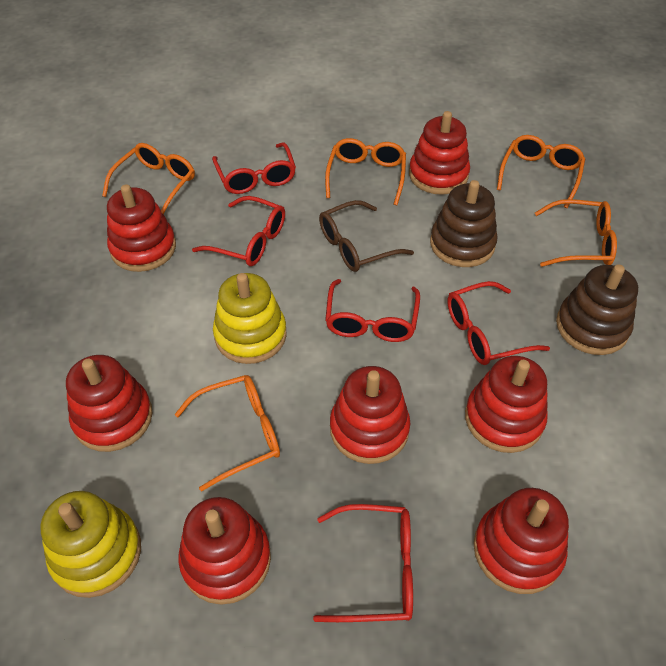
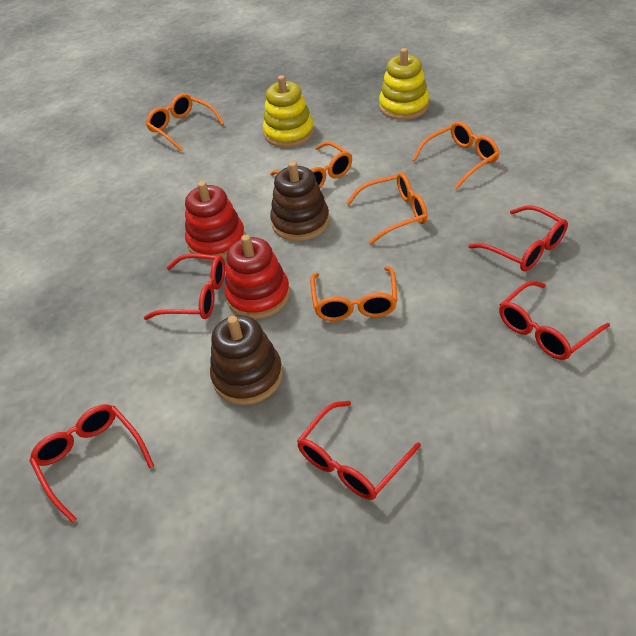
brown glasses: [319,200,414,272] = 1 -> none = 0
red stacking toy: [66,355,153,452] [107,184,176,272] [178,497,271,605] [330,366,410,464] [409,111,470,195] [465,356,548,453] [474,488,569,594] = 7 -> [185,181,246,261] [224,235,290,319] = 2

